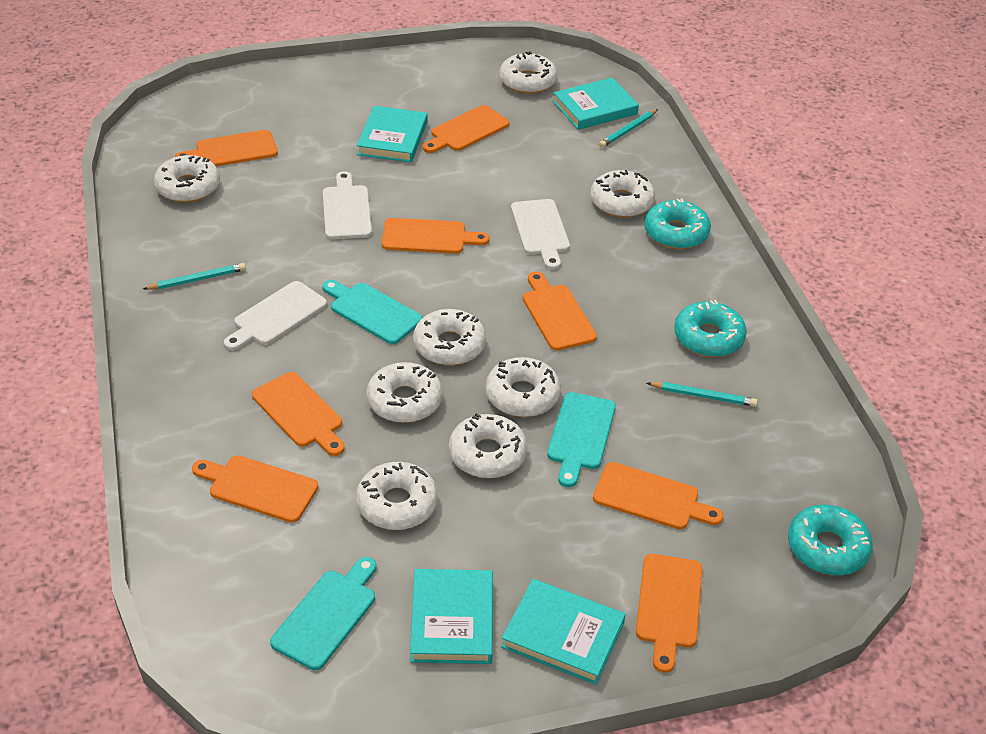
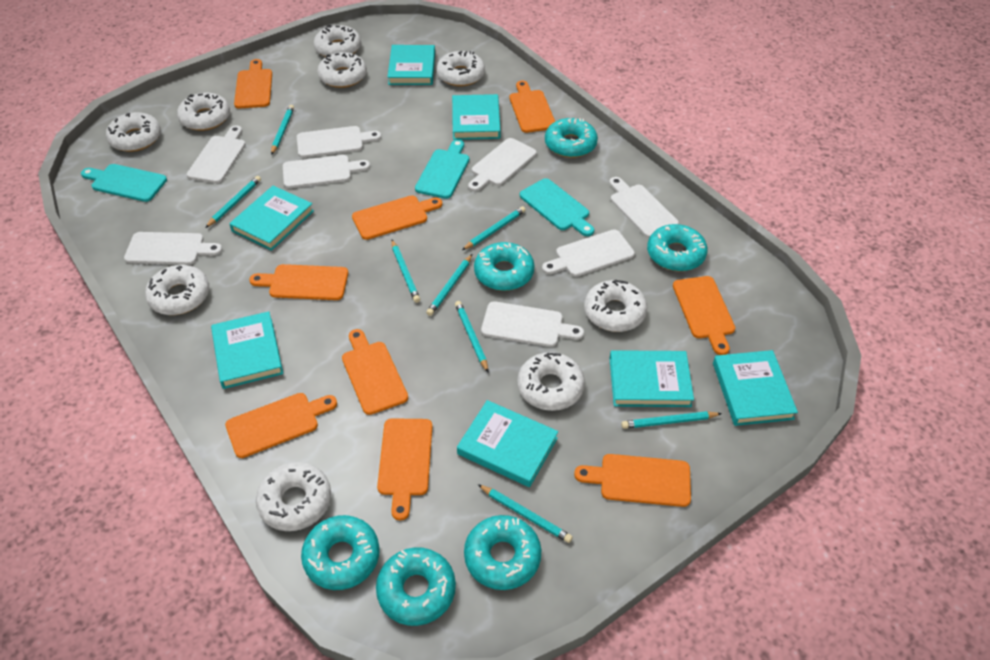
orange cutting board: [175,130,278,167] [192,456,318,523] [252,372,345,456] [382,218,489,254] [423,105,509,153] [523,272,597,351] [593,462,723,530] [636,554,702,673] = 8 -> [225,393,337,458] [234,59,272,109] [249,264,348,300] [342,329,408,415] [352,195,442,240] [377,418,432,520] [510,81,555,133] [574,454,691,507] [673,276,735,355] = 9
turquoise book: [357,106,427,162] [410,569,493,664] [501,579,626,685] [553,78,639,130] = 4 -> [211,311,283,389] [229,186,314,251] [387,45,435,85] [452,94,501,140] [457,400,558,487] [609,350,694,407] [713,350,798,426] = 7
turquoise donut: [644,198,711,249] [674,300,747,357] [788,505,873,575] = 3 -> [301,515,380,590] [376,547,456,626] [464,515,541,590] [474,242,534,291] [545,118,598,158] [647,224,707,271] = 6
turquoise pencil: [143,263,246,290] [599,109,658,148] [647,382,758,407] = 3 -> [205,176,261,228] [271,105,294,155] [391,240,420,303] [426,254,472,316] [455,301,488,372] [462,206,526,250] [478,484,573,543] [621,411,722,429] = 8
white cutting board: [224,281,327,350] [323,171,372,239] [511,199,570,270] = 3 -> [124,232,222,265] [187,125,246,183] [283,155,370,188] [297,126,381,158] [468,138,537,191] [481,301,584,347] [542,230,635,277] [609,177,679,238] = 8
white donut: [154,155,220,202] [356,462,438,530] [366,362,443,423] [413,309,486,365] [449,413,528,478] [485,357,561,417] [499,51,557,94] [591,170,655,218] = 8 -> [106,112,161,152] [145,265,209,315] [177,93,230,131] [256,462,331,531] [314,25,361,57] [317,52,367,88] [436,51,485,86] [517,352,585,411] [584,280,648,332] = 9

